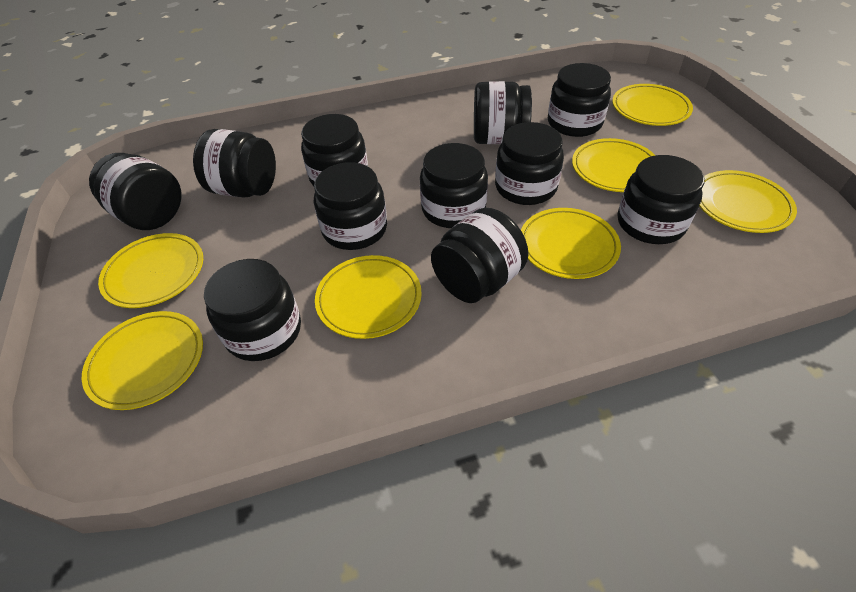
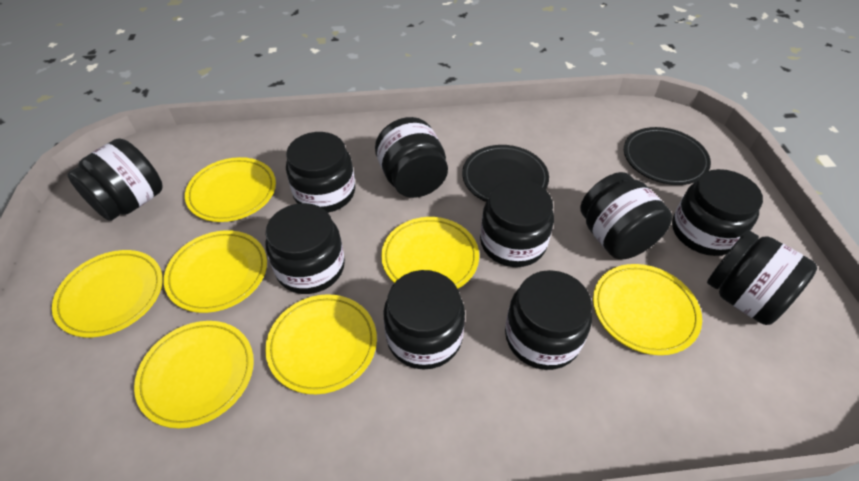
black jar: [89,153,182,230] [193,129,276,197] [204,259,301,361] [301,114,368,186] [314,162,387,250] [420,143,488,228] [431,208,529,303] [474,81,532,144] [495,122,564,205] [548,63,611,137] [618,155,704,244] = 11 -> [67,139,163,221] [265,203,345,294] [286,132,355,213] [375,117,448,198] [383,270,465,370] [480,179,554,267] [505,270,592,370] [580,172,672,259] [672,169,763,256] [707,230,817,325] = 10
black plate: none = 0 -> [462,145,549,202] [624,127,711,185] = 2

